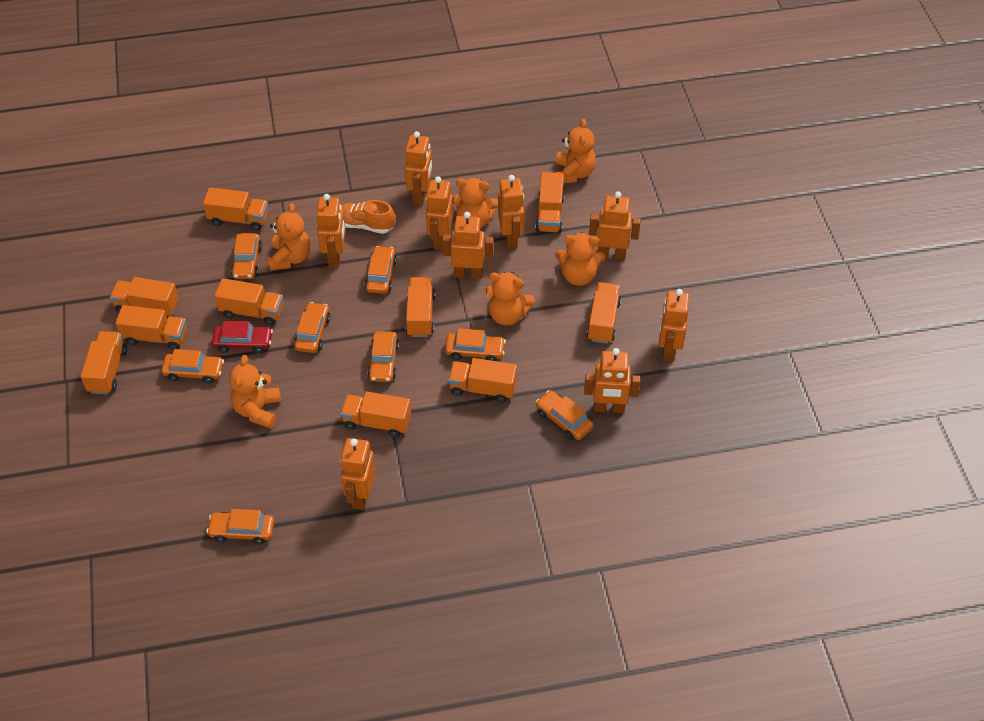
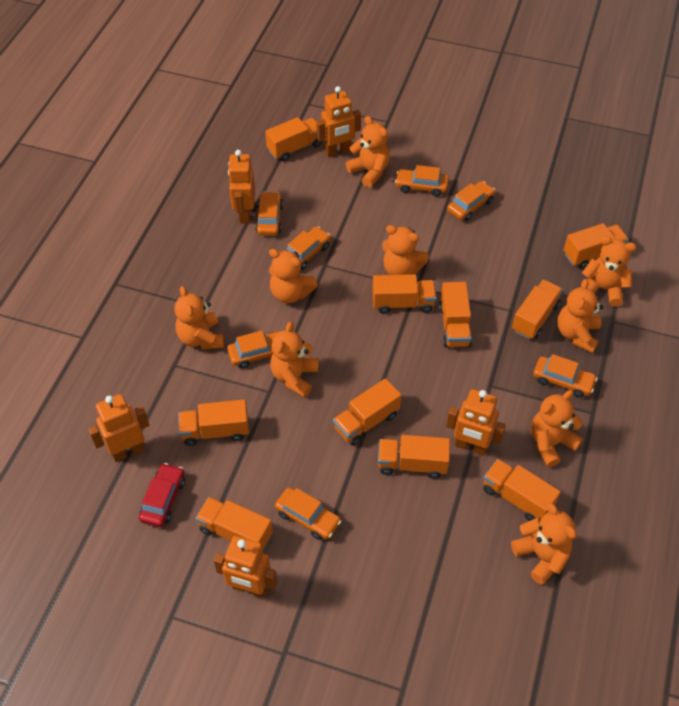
orange car: [161,349,224,384] [206,509,275,545] [231,233,262,279] [294,302,331,353] [365,246,397,294] [368,331,399,382] [445,328,506,361] [536,390,594,440] = 8 -> [227,331,281,369] [255,192,283,235] [275,488,341,540] [287,227,331,270] [395,165,449,197] [447,181,496,221] [533,354,598,398] = 7
orange robot: [316,194,345,267] [340,438,376,510] [405,131,433,205] [426,176,453,250] [442,212,493,279] [498,175,524,248] [584,348,640,413] [589,191,641,260] [659,289,690,362] = 9 -> [88,394,149,462] [214,536,277,598] [228,150,255,223] [316,86,361,158] [446,389,506,456] = 5
orange shoe: [341,200,395,234] = 1 -> none = 0
orange teddy bear: [229,355,281,428] [268,203,310,271] [453,178,498,228] [485,272,535,326] [555,119,596,184] [555,233,605,286] = 6 -> [174,286,224,350] [269,249,318,303] [270,322,319,398] [346,116,390,188] [382,225,429,275] [511,503,576,585] [531,390,583,467] [557,279,603,353] [582,236,636,307] = 9

